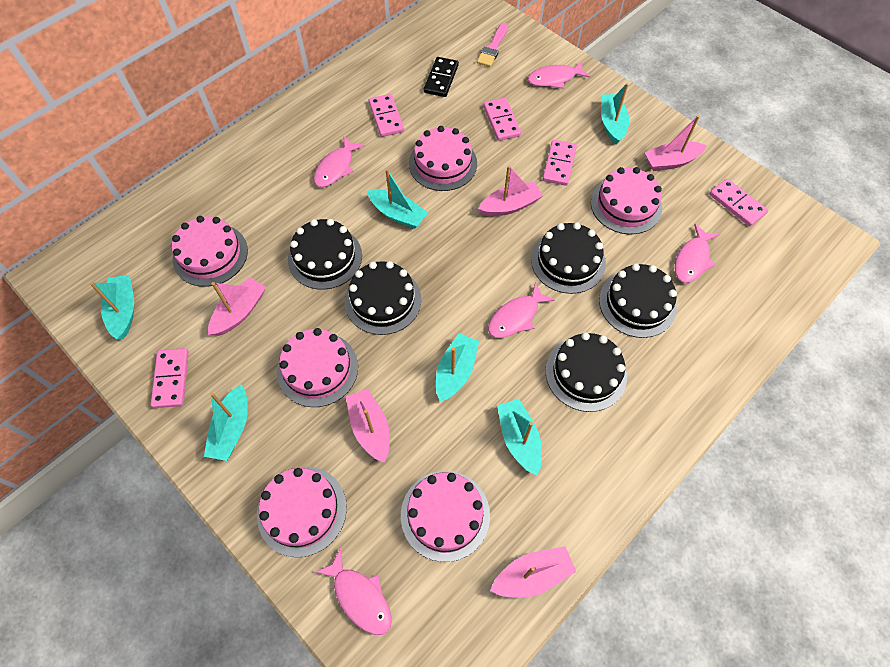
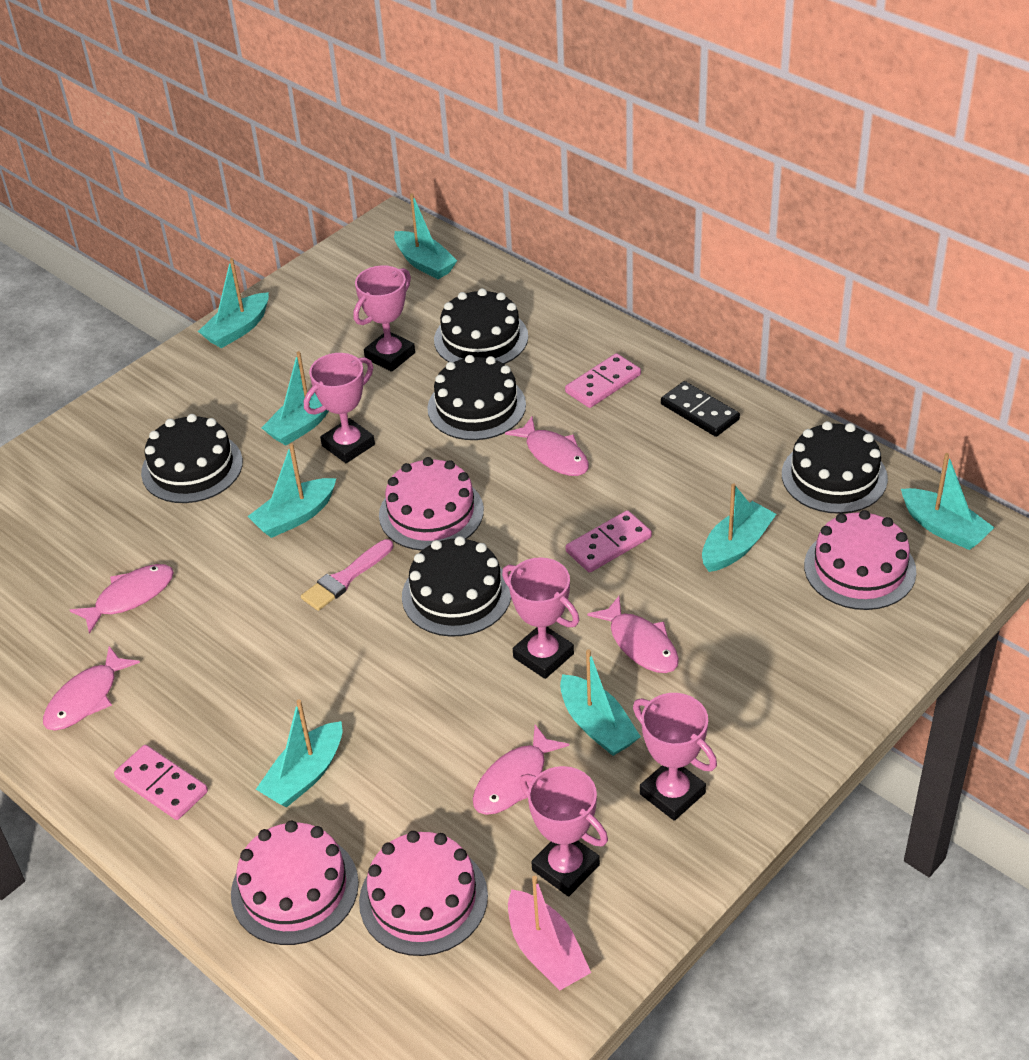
pink boat: [208,277,266,336] [346,388,390,463] [478,166,543,216] [490,546,576,598] [644,115,707,171] = 5 -> [508,876,591,991] = 1
pink cake: [172,216,248,287] [257,466,347,557] [277,328,358,407] [401,471,490,562] [409,126,477,191] [591,167,662,234] = 6 -> [231,820,359,945] [359,831,488,956] [379,457,484,551] [804,510,916,610] = 4
pink domino: [151,348,189,408] [369,94,404,137] [483,98,521,141] [543,140,577,186] [709,178,768,227] = 5 -> [114,745,208,820] [565,353,641,408] [566,510,652,573] = 3
pink trophy: none = 0 -> [304,353,375,463] [353,265,415,372] [502,557,579,679] [519,766,608,896] [633,693,717,821] = 5
turquoise boat: [90,275,134,339] [204,384,248,461] [367,169,428,229] [436,333,479,402] [497,399,542,476] [601,83,629,145] = 6 -> [198,258,269,348] [248,444,336,538] [256,699,342,807] [261,351,329,446] [394,193,457,279] [560,649,641,756] [702,484,776,572] [901,453,995,550] = 8

